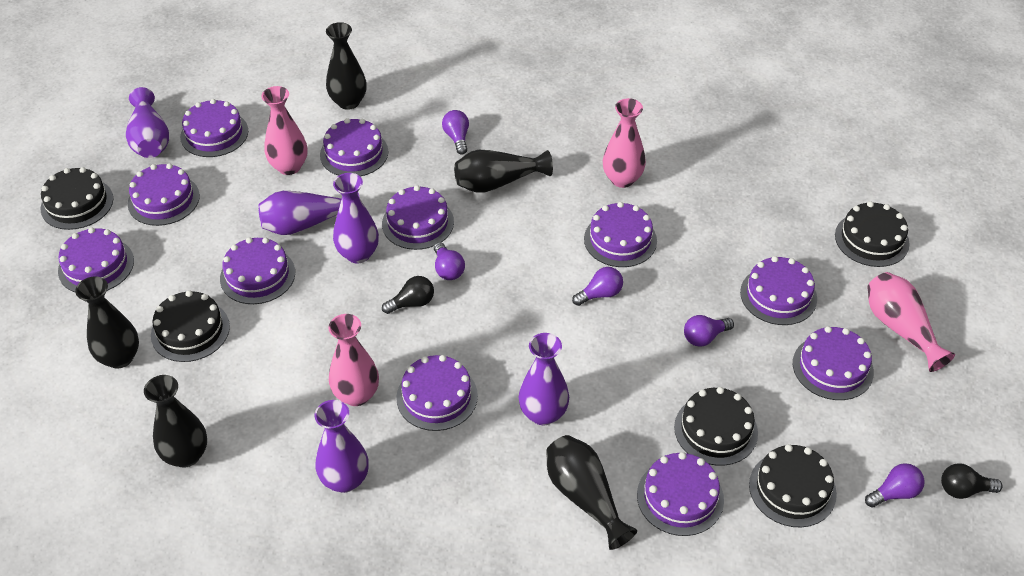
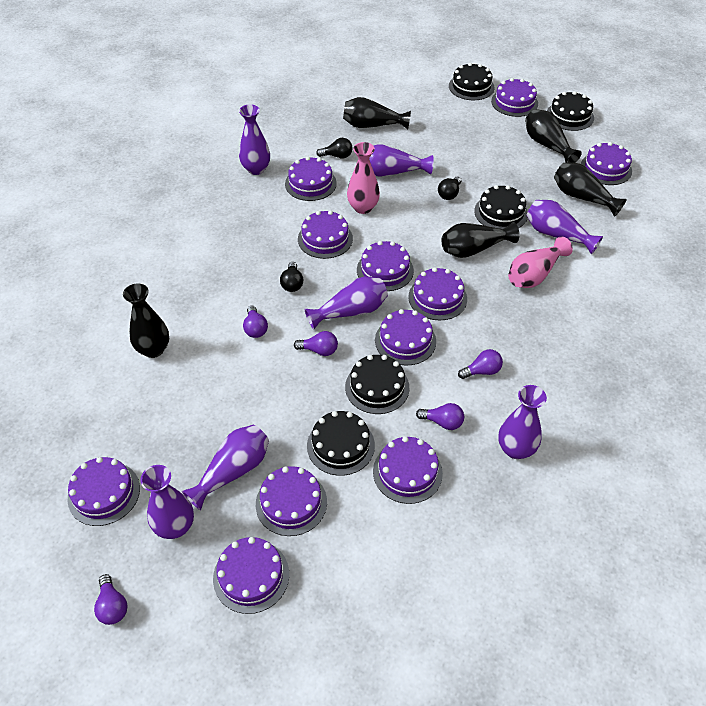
black light bulb: [382,276,434,314] [941,463,1003,499] = 2 -> [280,262,304,292] [316,138,352,158] [438,176,462,200] = 3
pink vase: [261,86,307,175] [328,314,379,406] [603,98,646,188] [867,272,955,372] = 4 -> [347,142,380,214] [508,236,573,288] = 2
purple vase: [126,87,169,158] [258,191,360,235] [315,400,369,493] [333,173,379,263] [519,333,569,425] = 5 -> [140,465,194,539] [182,425,269,511] [239,104,270,175] [304,277,388,330] [369,144,434,177] [498,385,547,459] [527,200,603,255] = 7

